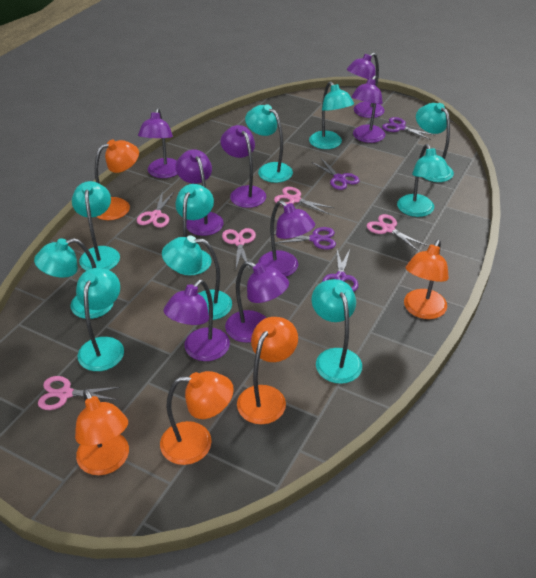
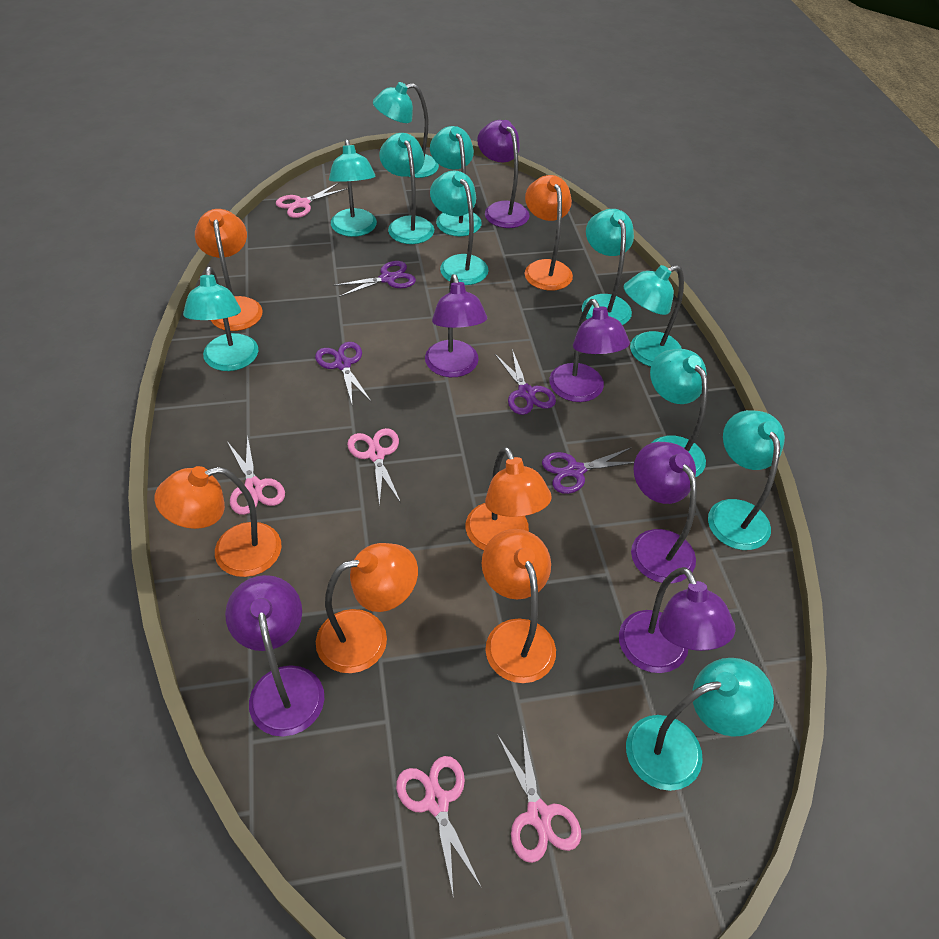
orange lamp: [75,389,129,475] [95,140,139,220] [160,371,234,465] [237,317,298,424] [404,240,449,319] = 5 -> [154,466,282,577] [195,209,263,331] [316,543,418,673] [465,446,552,550] [482,529,556,683] [525,175,573,291] = 6
purple lamp: [138,108,178,178] [163,280,230,361] [176,149,224,236] [221,125,266,208] [225,261,289,343] [258,200,315,277] [347,53,385,118] [351,76,385,143] = 8 -> [225,575,324,736] [425,274,487,377] [477,120,530,228] [549,299,630,402] [619,567,735,673] [631,442,697,583] = 6
turquoise lamp: [34,238,113,319] [72,181,120,271] [76,268,124,371] [162,235,232,320] [175,184,214,276] [245,104,293,183] [309,81,354,149] [312,279,362,384] [397,144,450,217] [416,103,454,182] = 10 -> [183,267,258,371] [329,139,377,237] [373,82,439,178] [379,133,434,244] [430,126,482,236] [430,170,489,285] [582,209,634,325] [623,265,684,367] [626,658,774,791] [650,349,708,477] [708,410,785,550] = 11

